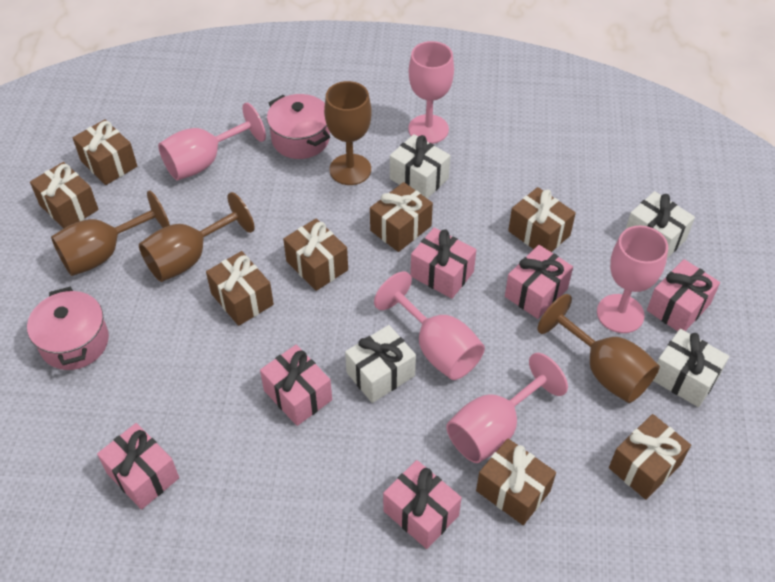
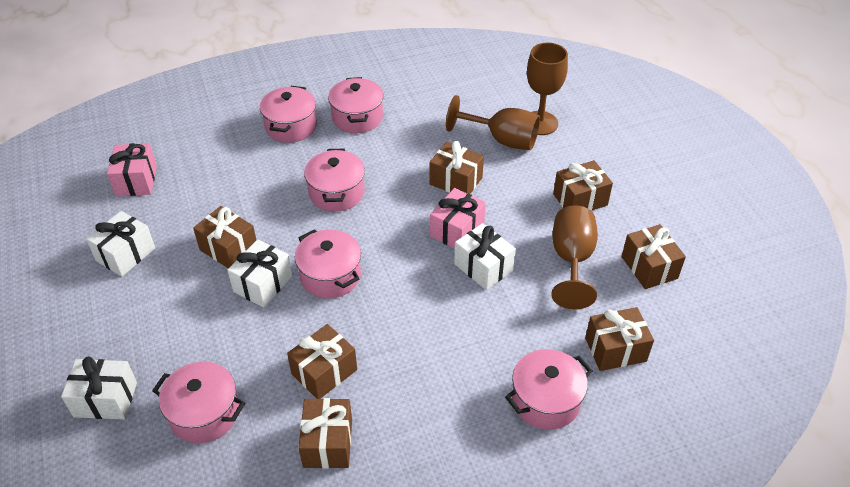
brown gift: [30,162,99,229] [73,119,137,185] [206,251,274,326] [283,218,348,291] [370,182,433,252] [476,439,556,525] [508,187,576,252] [609,414,691,500] = 8 -> [193,206,256,269] [287,324,357,399] [298,398,352,469] [429,141,484,194] [553,160,613,211] [585,307,654,371] [621,224,686,289] = 7
brown goblet: [51,190,170,276] [139,192,255,282] [324,81,372,185] [537,294,660,403] = 4 -> [446,95,540,150] [527,42,568,135] [551,205,598,309] = 3
pink gift: [97,423,179,510] [260,345,332,426] [383,460,462,549] [410,227,476,299] [505,245,573,319] [647,259,720,331] = 6 -> [107,143,157,196] [430,188,486,249] = 2
pink goblet: [158,103,266,180] [374,272,485,380] [408,41,454,144] [446,353,568,463] [597,225,668,333] = 5 -> none = 0
pink pot: [27,287,109,370] [267,94,330,159] = 2 -> [152,362,245,443] [260,86,317,143] [295,229,361,299] [304,149,365,212] [328,77,384,133] [505,349,593,430] = 6

